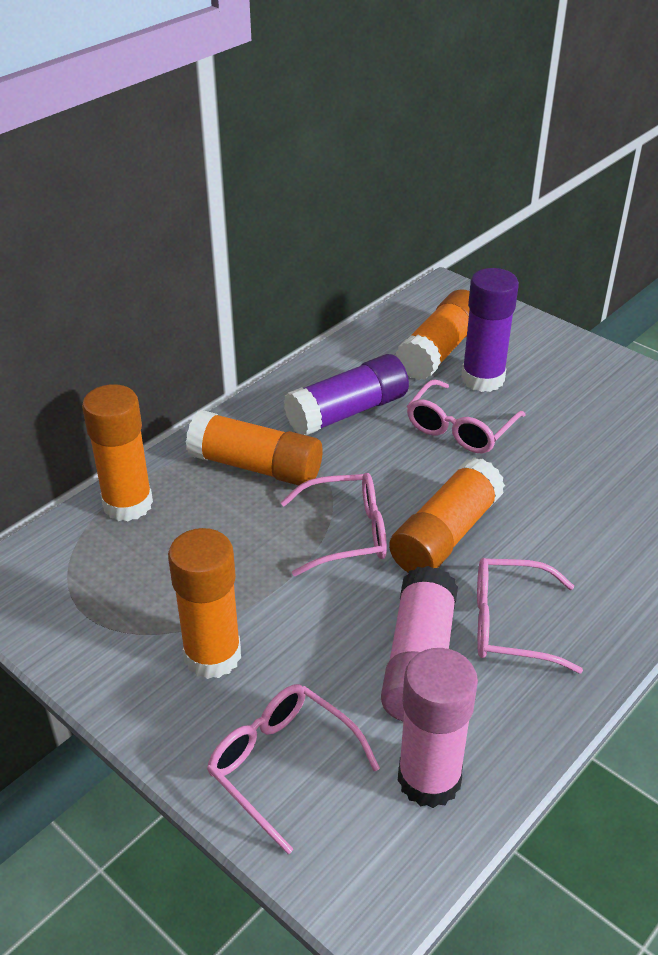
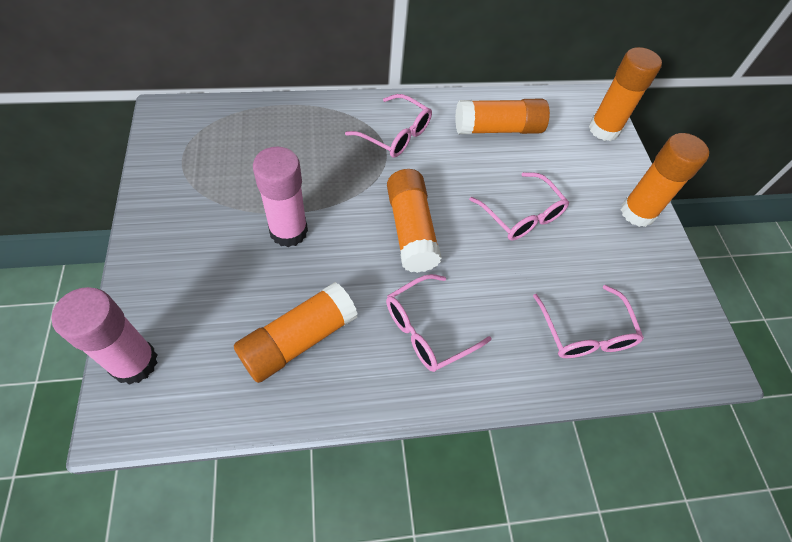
purple glue stick: [284,354,409,435] [461,268,519,392] = 2 -> none = 0

